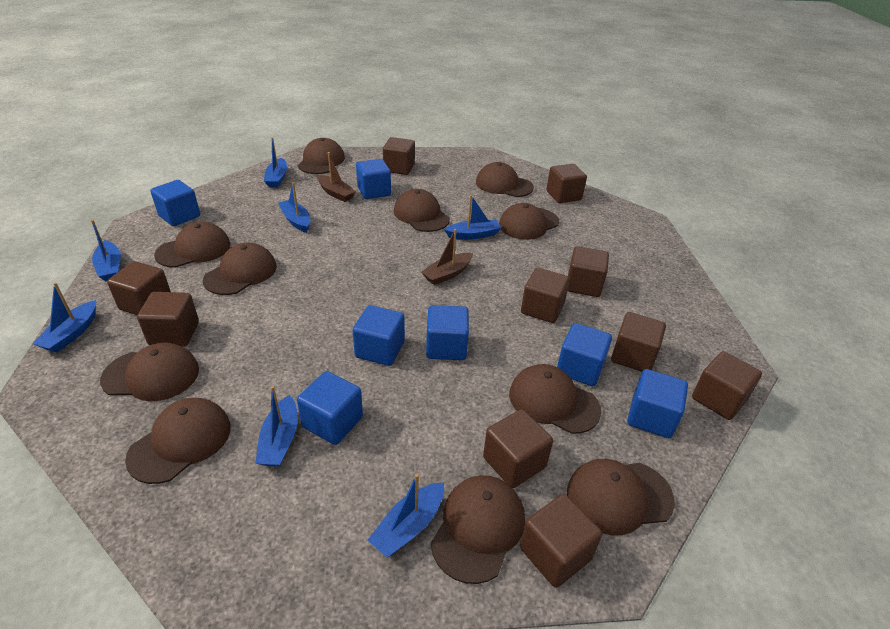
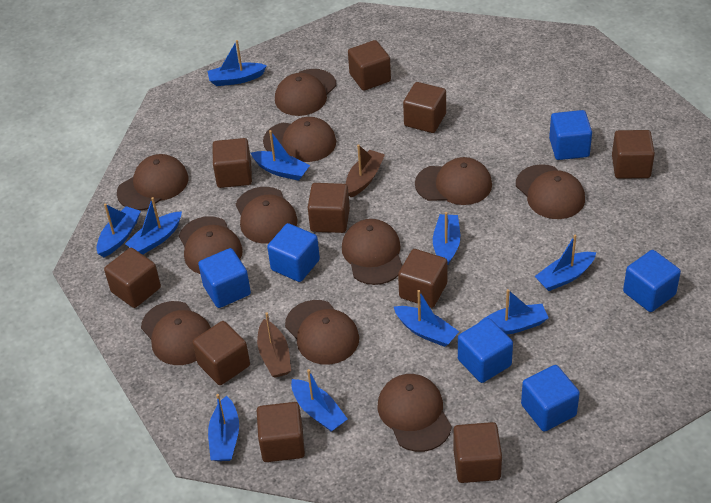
blue boat: [32,282,96,352] [91,219,121,281] [255,386,298,467] [264,137,287,188] [278,182,310,233] [368,474,444,558] [444,195,501,240] = 7 -> [96,204,141,257] [125,197,182,255] [207,40,267,86] [208,394,239,461] [251,130,310,181] [291,369,347,432] [394,290,459,347] [433,212,460,265] [480,289,549,335] [534,235,596,291] = 10
blue cube: [150,180,200,226] [297,371,363,445] [353,305,405,366] [356,159,391,199] [426,305,469,360] [557,323,612,386] [627,369,688,438] = 7 -> [198,248,251,308] [267,223,320,282] [458,318,513,383] [521,365,580,432] [549,110,592,160] [623,250,681,312] = 6

